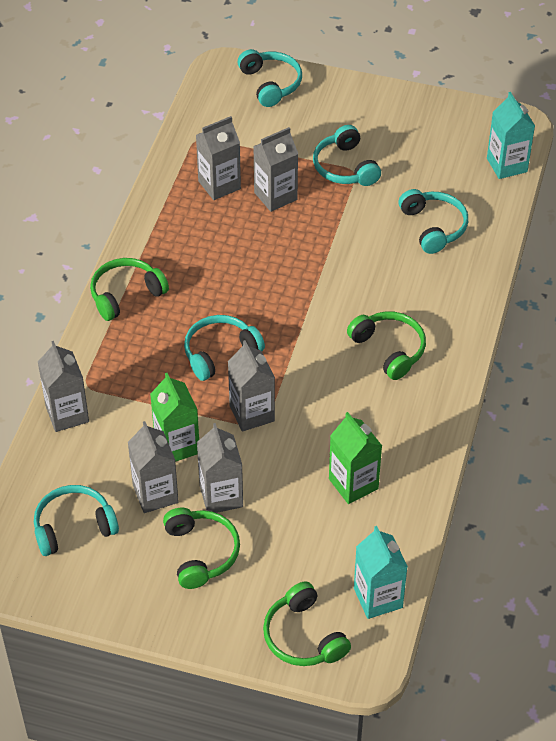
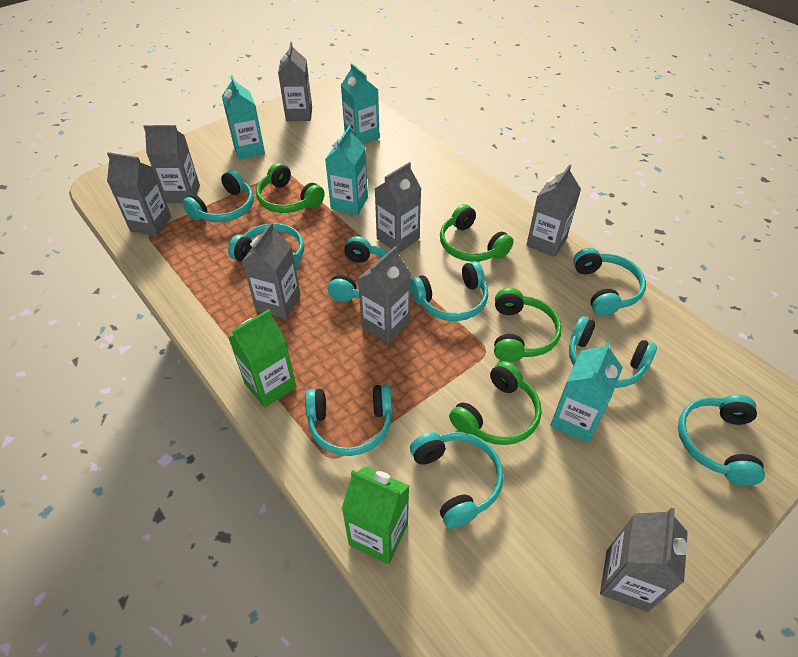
grey carton: [38,341,89,432] [128,421,179,513] [196,116,241,200] [197,423,243,513] [228,340,275,432] [253,127,298,212] = 6 -> [107,152,171,236] [143,125,200,203] [242,223,301,319] [278,42,312,121] [358,246,411,344] [375,162,421,253] [526,164,581,257] [600,508,688,612] = 8
turquoise carton: [354,526,408,619] [487,92,535,179] = 2 -> [222,75,265,159] [325,126,368,215] [341,63,380,144] [550,341,623,443] = 4
turquoise headphones: [34,485,119,556] [184,315,265,381] [238,49,302,107] [313,125,381,186] [398,189,468,254] = 5 -> [182,170,254,222] [228,223,304,272] [305,384,392,456] [328,236,388,302] [410,432,504,529] [411,261,488,321] [569,316,657,388] [573,248,646,316] [678,394,765,486] = 9

